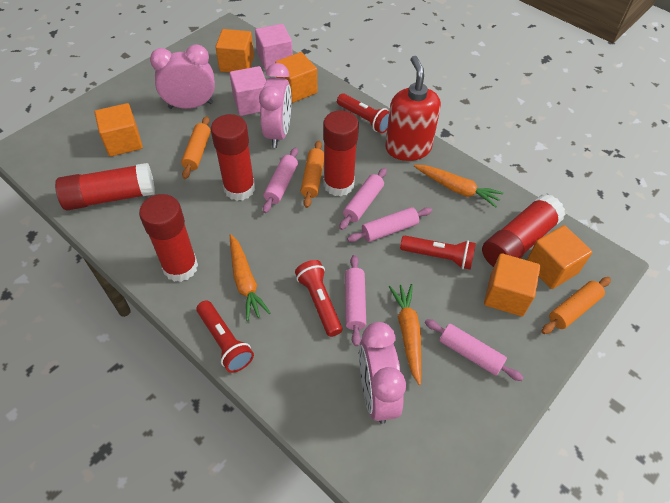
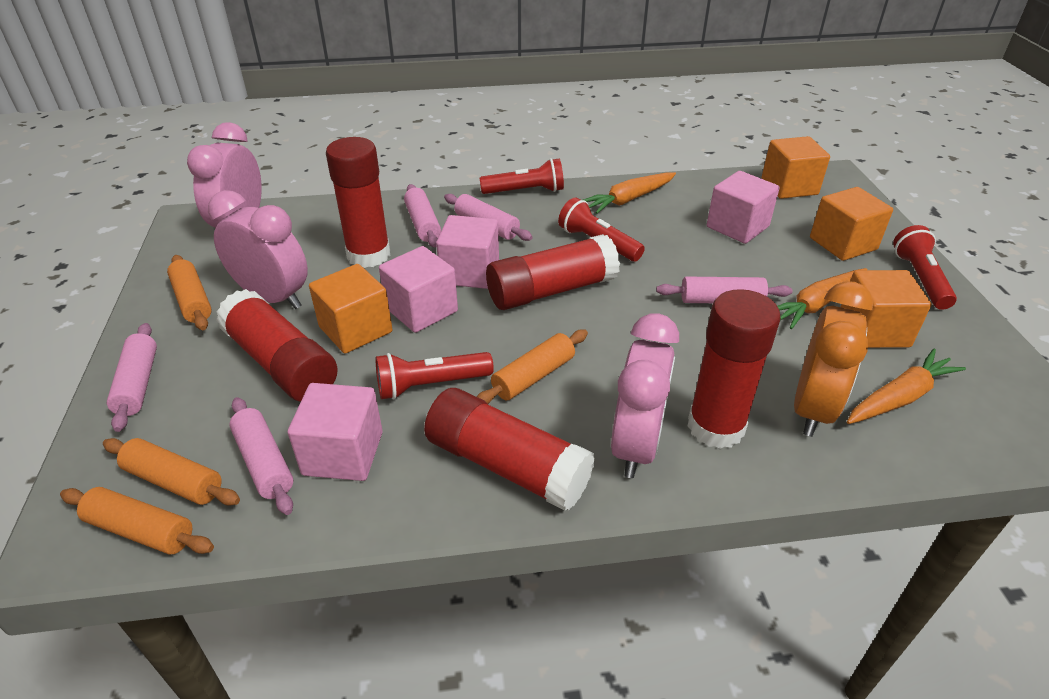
orange clock: none = 0 -> [794,281,873,437] = 1
orange cube: [95,103,143,157] [215,29,254,73] [275,52,317,103] [484,253,540,317] [527,225,592,289] = 5 -> [309,264,392,354] [762,136,830,199] [810,187,893,261] [841,270,931,348] = 4
orange rolling pin: [181,116,211,179] [301,141,324,208] [541,277,611,334] = 3 -> [60,487,214,555] [103,438,240,506] [167,255,212,330] [477,329,588,404] = 4
pink cube: [230,66,266,116] [255,24,293,71] = 2 -> [288,383,383,481] [379,246,458,333] [436,215,499,289] [707,171,780,244] = 4
red soap dispenser: [385,56,441,161] = 1 -> none = 0

